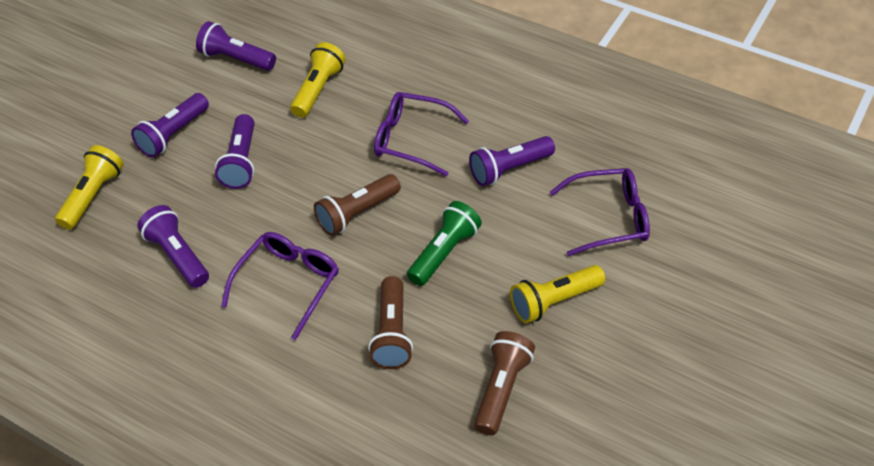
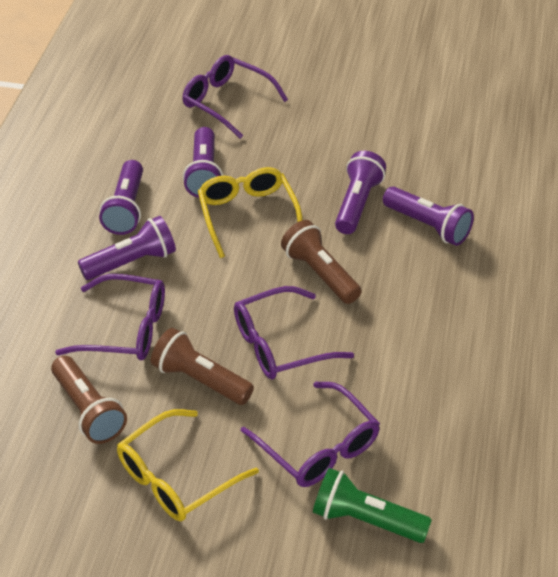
purple glasses: [221,232,339,340] [374,92,469,176] [550,168,650,256] = 3 -> [55,274,165,360] [182,55,288,139] [234,286,354,379] [241,382,380,487] = 4
yellow flashlight: [55,145,123,230] [290,42,345,118] [510,265,605,323] = 3 -> none = 0
yellow glasses: none = 0 -> [117,409,259,521] [198,167,303,258] = 2

